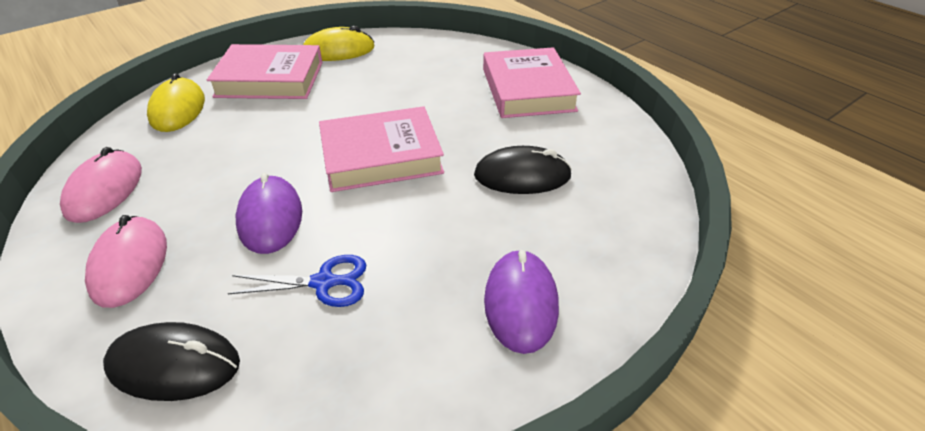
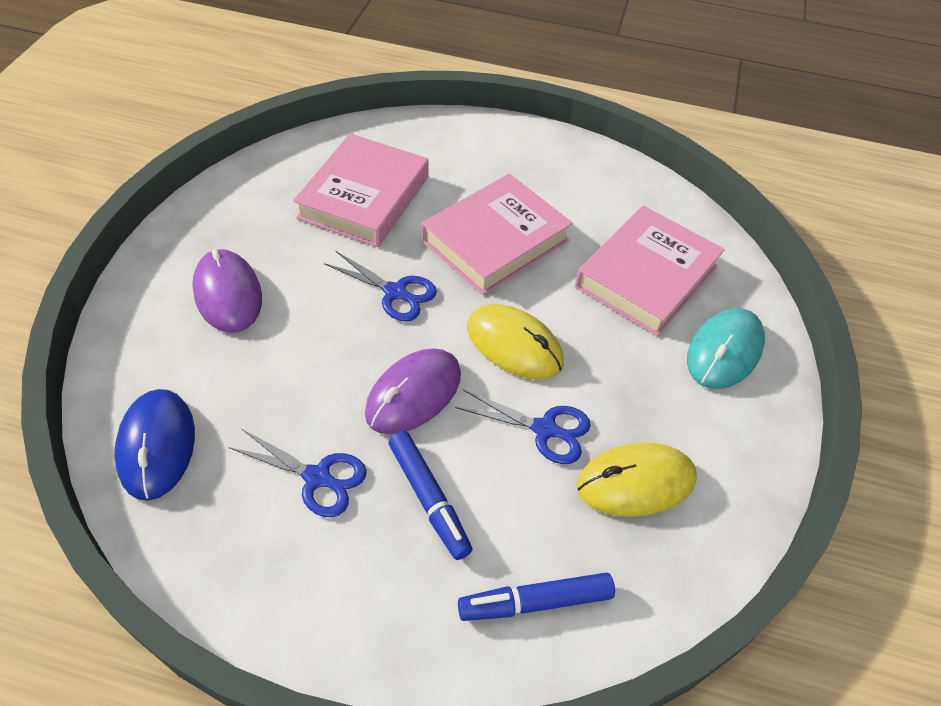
black mouse: [103,322,240,401] [474,146,572,194] = 2 -> none = 0
blue marker: none = 0 -> [388,431,473,560] [458,572,615,621] = 2
blue mouse: none = 0 -> [114,389,195,501] = 1
blue scissors: [228,255,366,307] = 1 -> [229,429,367,517] [324,251,437,321] [455,390,591,464] = 3
pink mouse: [60,147,142,223] [85,215,167,308] = 2 -> none = 0
turquoise mouse: none = 0 -> [687,308,765,389] = 1

